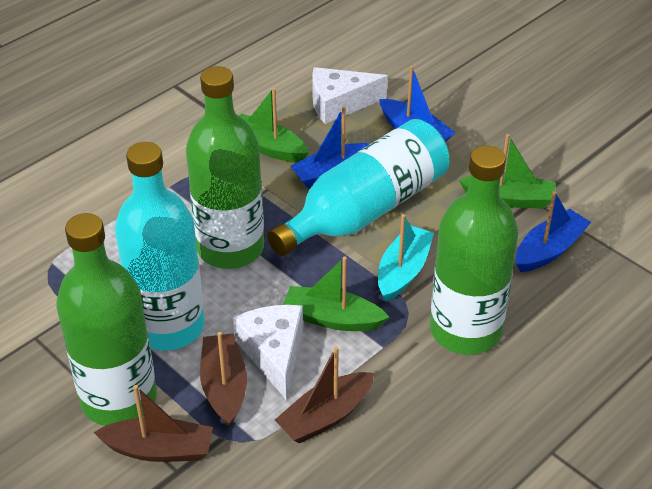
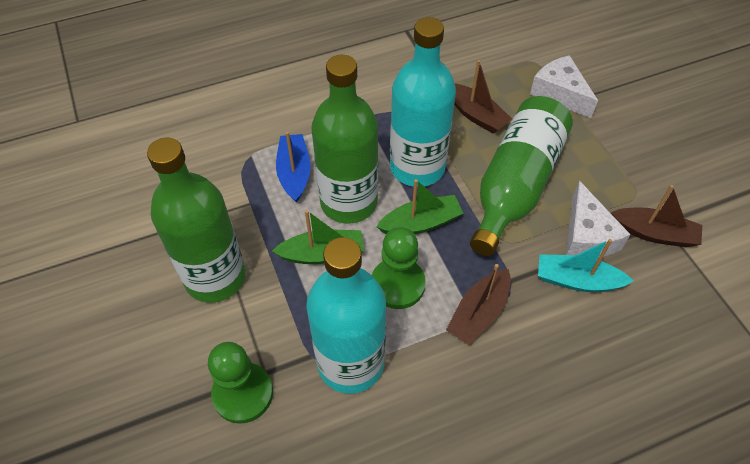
blue boat: [291,107,371,188] [379,66,456,142] [516,191,591,272] = 3 -> [276,132,310,203] = 1
green boat: [239,88,309,162] [283,257,389,331] [459,134,556,209] = 3 -> [272,210,364,264] [376,179,464,234] = 2
green pawn: none = 0 -> [208,342,273,424] [372,227,426,309] = 2

